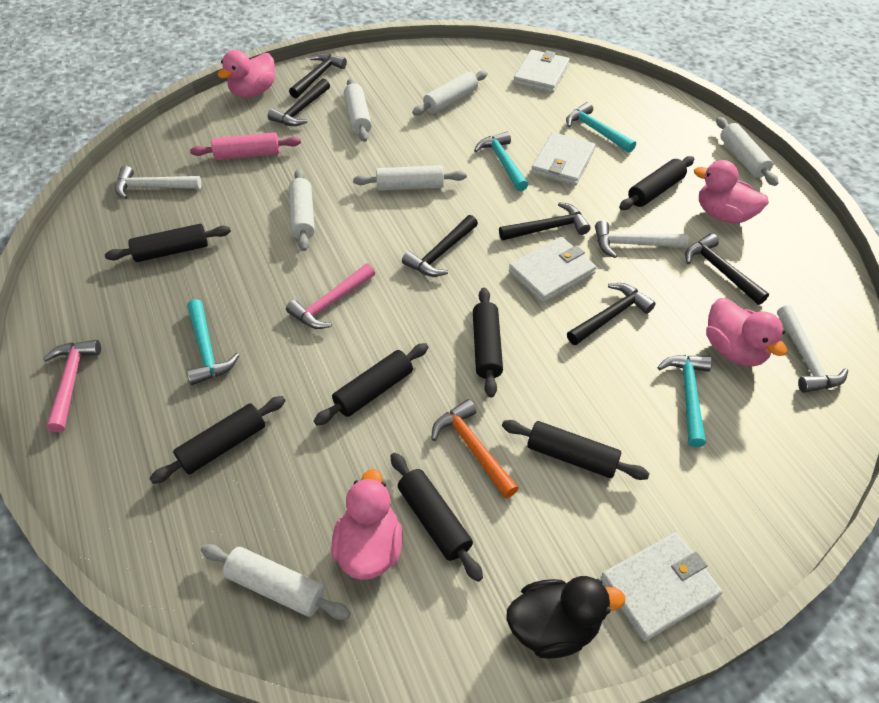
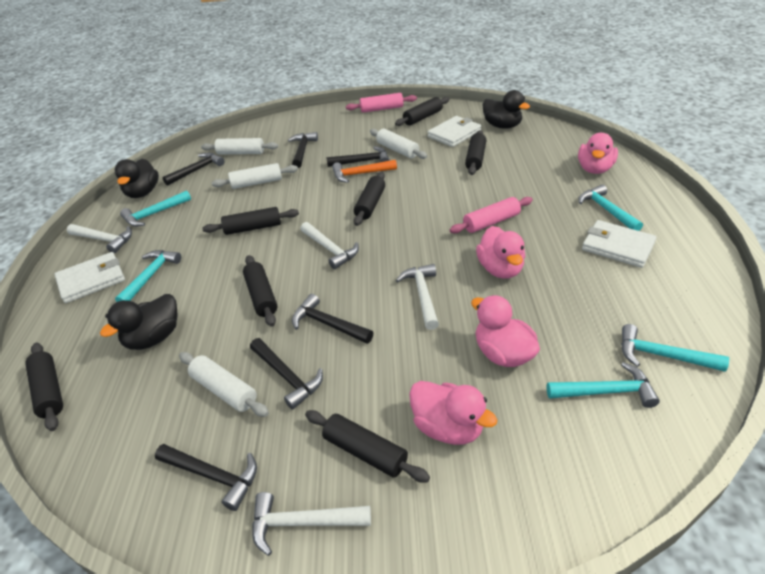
black duck: [506,576,625,659] = 1 -> [100,294,178,350] [115,159,159,198] [483,90,530,129] = 3
pink hammer: [43,340,101,432] [286,264,375,329] = 2 -> none = 0
pink rolling pin: [190,132,301,160] = 1 -> [346,93,417,113] [450,197,533,234] = 2
turquoise hammer: [187,299,239,385] [474,132,528,191] [566,102,636,153] [657,355,712,447] = 4 -> [115,250,181,302] [120,190,191,227] [546,362,660,408] [579,185,643,231] [621,324,729,372] = 5
white hammer: [115,166,202,199] [595,220,689,258] [777,305,848,393] = 3 -> [67,224,132,253] [252,492,371,556] [301,222,359,269] [396,264,439,330] = 4
white rolling pin: [201,544,351,620] [289,169,315,251] [344,78,372,142] [353,165,467,191] [412,70,488,116] [716,117,778,186] = 6 -> [179,352,269,417] [201,138,278,155] [212,163,298,189] [370,129,428,159] = 4
white wallet: [509,237,597,303] [513,50,570,93] [531,132,596,186] [601,532,722,641] = 4 -> [55,252,125,303] [428,116,482,147] [582,220,657,268] = 3

